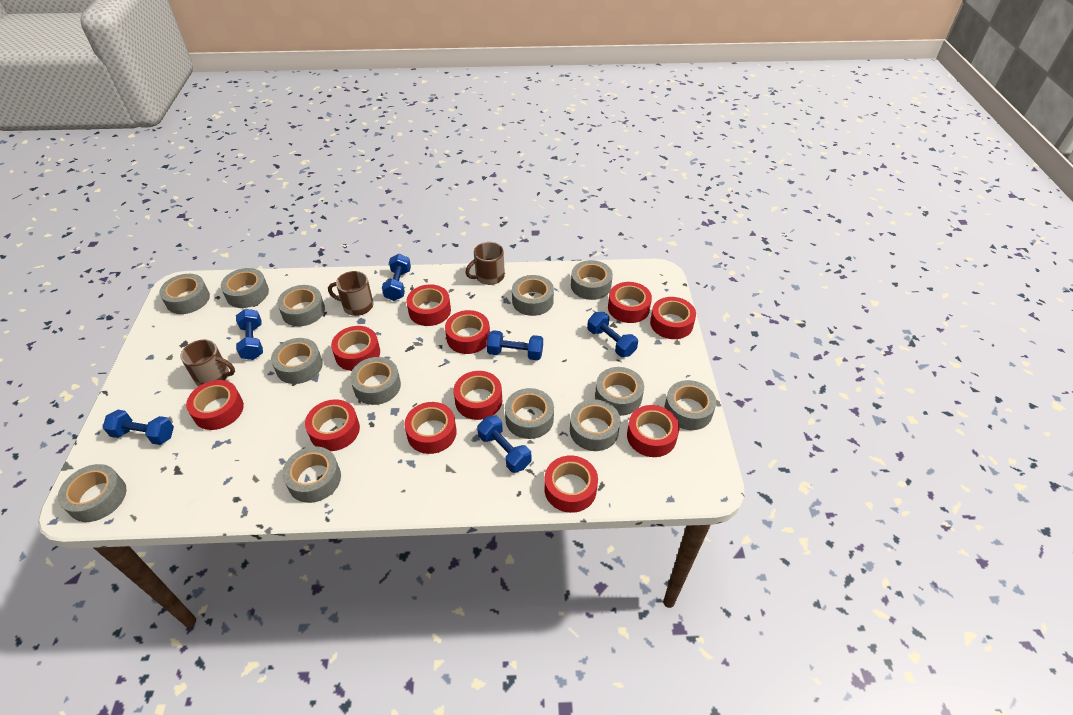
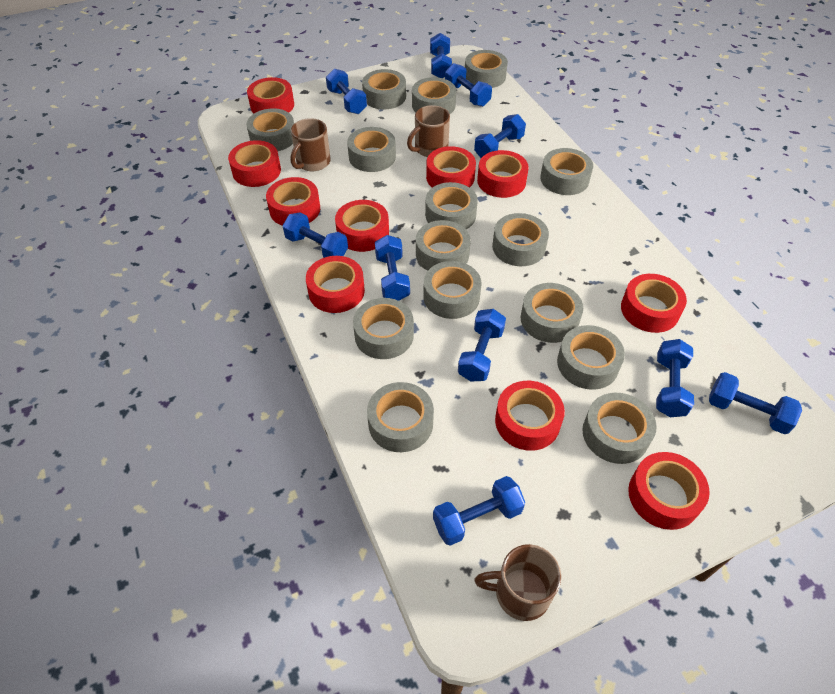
blue dumbbell: [103,410,174,445] [236,309,263,360] [382,254,411,301] [477,416,531,473] [487,330,543,360] [587,312,638,357] = 6 -> [283,213,348,258] [326,68,367,114] [375,235,410,301] [430,33,452,78] [433,476,525,546] [445,63,492,107] [458,309,506,382] [474,114,526,158] [656,339,694,417] [709,372,802,434] = 10
grey tape: [58,464,127,522] [159,274,210,314] [221,268,269,308] [271,338,323,384] [277,285,325,326] [282,446,341,503] [350,357,401,405] [505,388,554,439] [512,275,554,316] [570,399,621,451] [571,260,613,300] [595,367,644,416] [664,380,716,430] = 13 -> [246,108,294,151] [347,127,396,172] [353,298,414,359] [362,69,406,110] [367,382,434,452] [412,77,456,114] [416,220,470,271] [423,261,481,319] [425,182,478,229] [465,50,508,88] [492,213,549,266] [521,283,583,343] [540,148,593,195] [557,325,625,390] [582,393,657,464] = 15
red tape: [186,380,244,430] [305,399,360,451] [331,326,380,371] [404,402,457,454] [406,284,451,326] [445,310,490,354] [454,371,502,420] [544,456,598,513] [608,282,652,323] [627,405,680,457] [650,297,696,339] = 11 -> [228,140,281,187] [247,77,294,113] [266,177,320,226] [306,256,365,313] [335,200,389,252] [426,146,476,188] [477,150,529,198] [495,381,565,451] [621,274,687,333] [628,452,710,530] = 10

